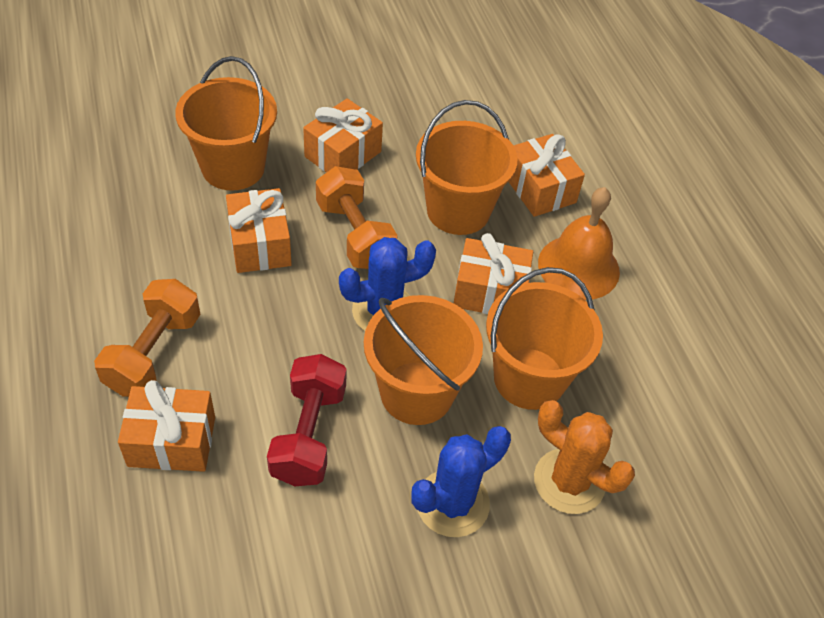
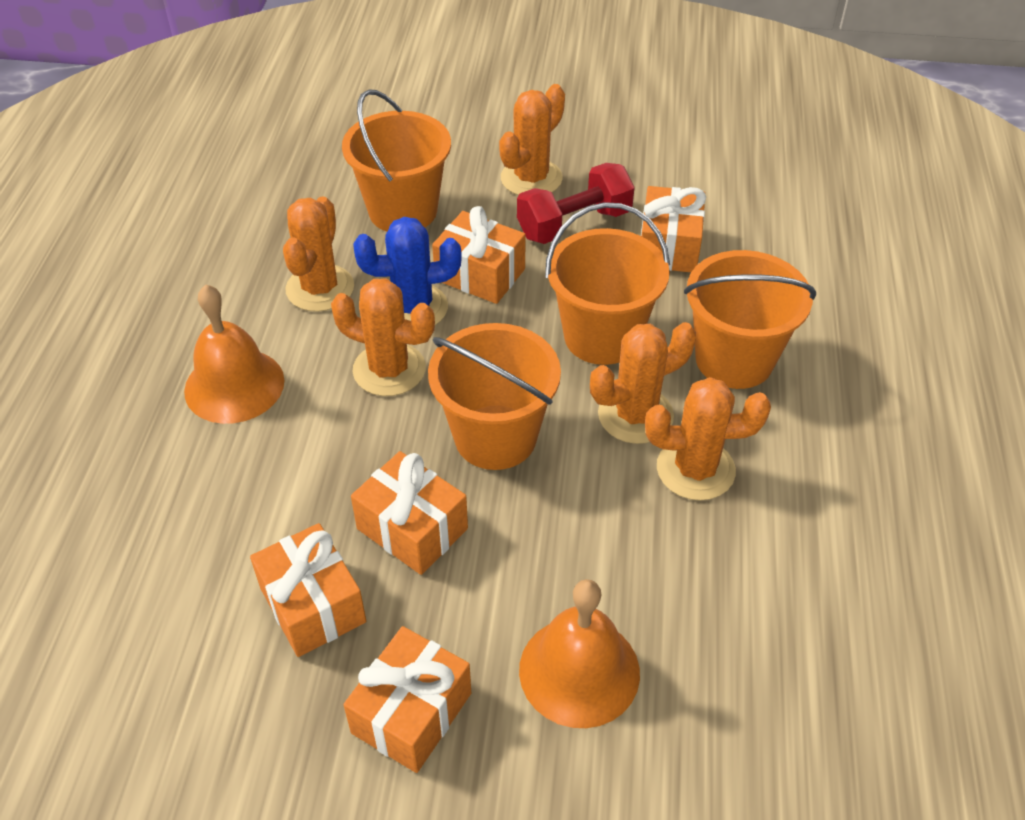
blue cactus: [339,237,436,331] [411,426,511,537] = 2 -> [353,217,462,325] = 1
orange bell: [538,187,620,300] = 1 -> [184,284,285,424] [519,579,640,728] = 2
orange cactus: [534,400,635,514] = 1 -> [283,196,354,312] [331,278,435,396] [499,84,565,195] [590,322,696,444] [645,377,771,500] = 5
orange dumbbell: [94,279,200,397] [316,166,398,269] = 2 -> none = 0

